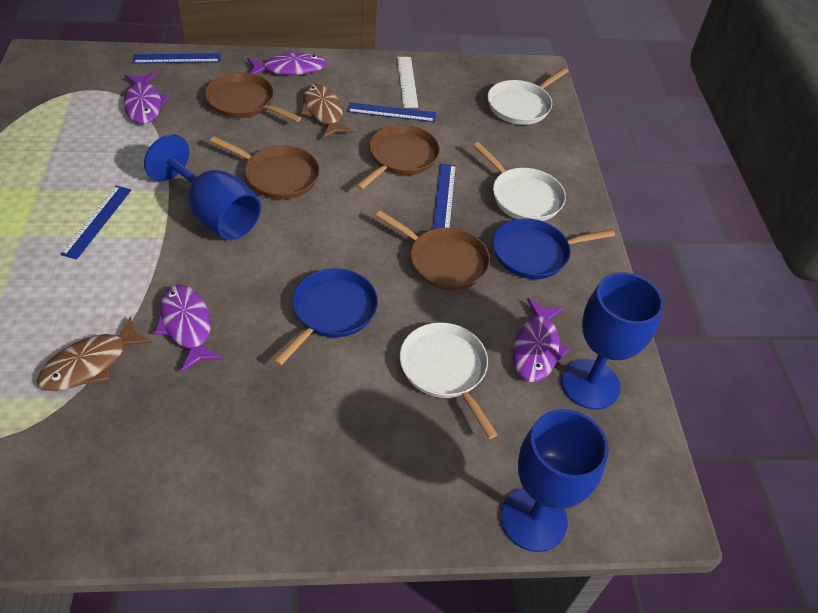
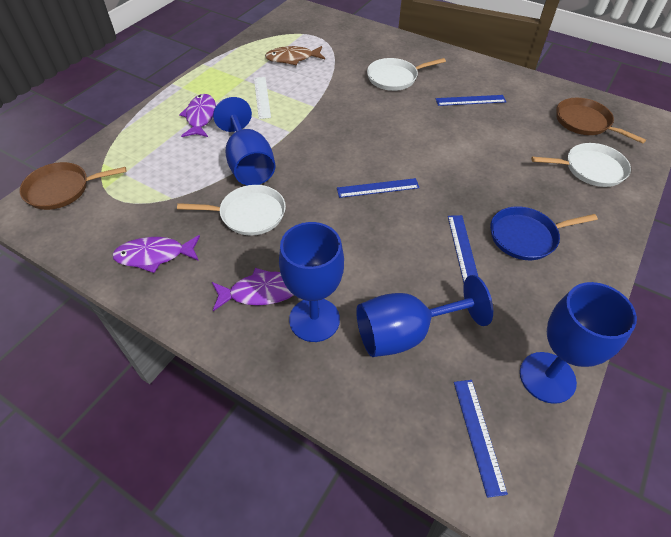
blue goblet: [144,134,261,240] [501,409,609,552] [561,272,664,410] = 3 -> [213,97,275,185] [279,222,344,342] [356,275,493,357] [520,282,637,404] = 4
blue pan: [273,269,378,366] [493,218,615,279] = 2 -> [490,206,598,260] = 1
brown fish: [37,316,153,391] [300,84,354,138] = 2 -> [265,46,325,65] = 1
brown pan: [205,72,302,122] [210,136,320,199] [356,125,440,190] [376,210,490,290] = 4 -> [20,162,127,210] [556,98,646,144] = 2
purple fish: [124,72,169,124] [154,284,223,372] [247,51,326,75] [513,298,570,382] = 4 -> [112,235,200,273] [179,94,216,137] [212,268,294,311] = 3

